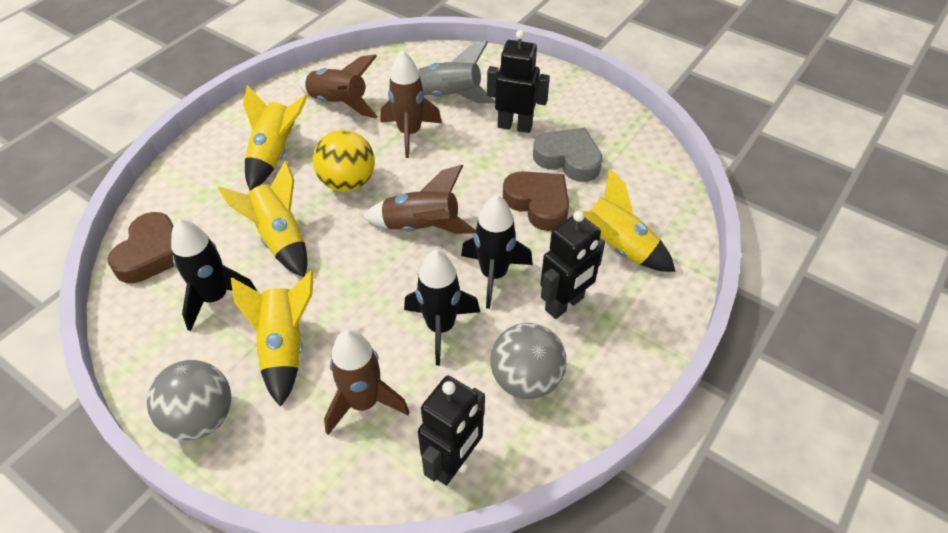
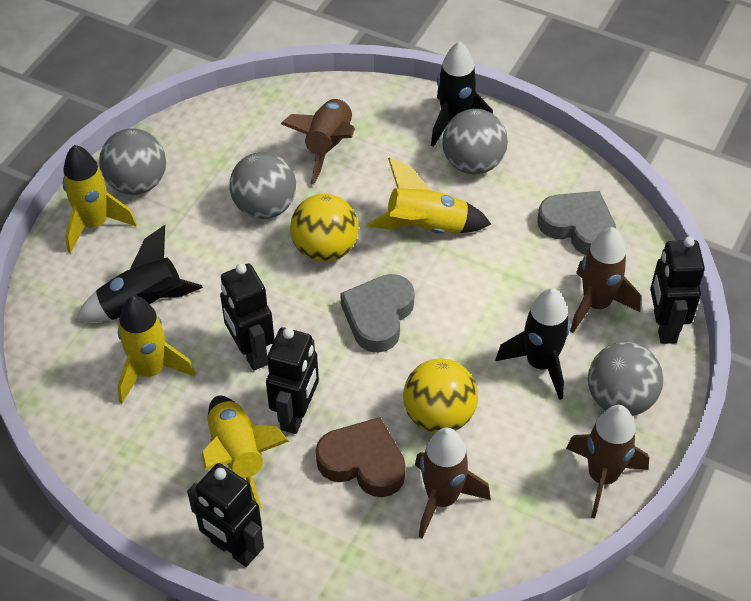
black robot: [418,376,485,486] [487,30,550,133] [540,211,605,319] = 3 -> [187,463,264,567] [220,263,275,371] [266,327,319,434] [650,237,705,344] = 4
brown heart: [108,212,174,283] [503,171,569,231] = 2 -> [316,417,406,497] = 1
grey ball: [147,360,232,440] [490,323,567,399] = 2 -> [99,128,166,195] [229,152,296,219] [442,109,508,174] [588,342,663,416] = 4
grey heart: [533,128,603,182] = 1 -> [340,274,415,353] [537,191,616,255] = 2
grey rocket: [418,41,495,103] = 1 -> none = 0
yellow ball: [313,130,375,192] = 1 -> [290,194,359,262] [403,358,478,433] = 2

